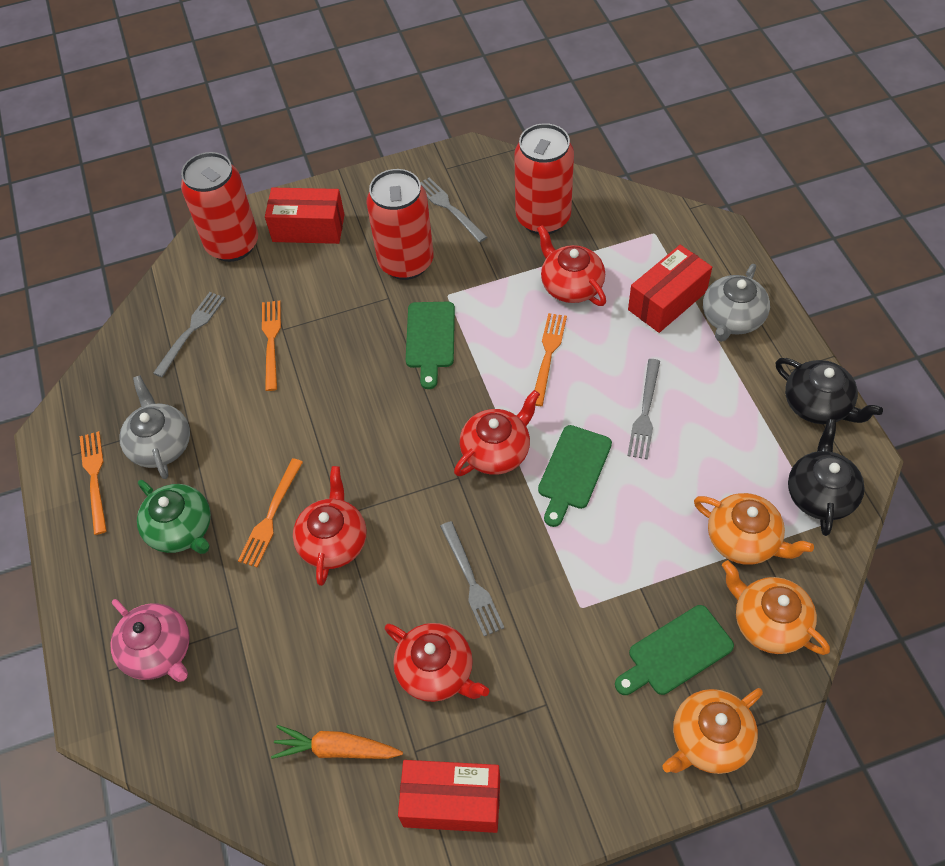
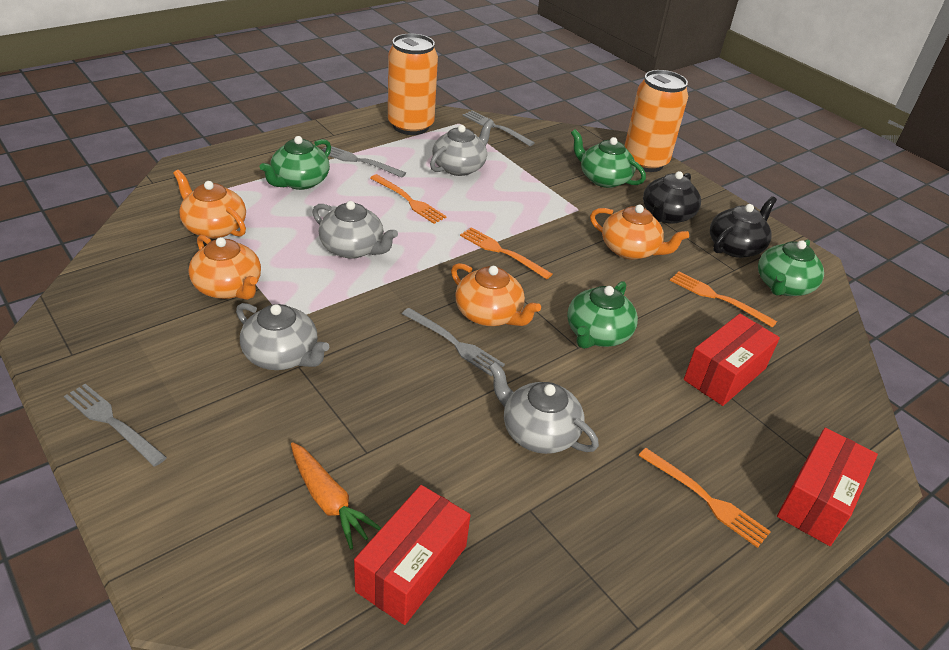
green cutting board: [406,302,455,389] [538,425,612,527] [615,605,734,695] = 3 -> none = 0
green teapot: [137,480,211,554] = 1 -> [260,136,331,190] [567,281,638,349] [571,129,646,188] [758,239,824,296] = 4
grey teapot: [119,375,190,479] [703,264,770,342] = 2 -> [236,303,329,370] [312,201,398,259] [430,119,494,176] [489,362,599,454] = 4
orange can: none = 0 -> [388,34,438,135] [625,70,688,172] = 2
orange teapot: [662,688,763,774] [694,493,814,565] [722,560,830,655] = 3 -> [173,170,246,239] [188,235,261,300] [451,263,541,326] [590,205,689,260] = 4
pink teapot: [110,599,190,682] = 1 -> none = 0
red can: [181,152,258,262] [366,169,434,280] [514,123,574,235] = 3 -> none = 0
red teapot: [293,466,366,586] [385,623,489,702] [454,390,540,476] [537,225,606,306] = 4 -> none = 0

